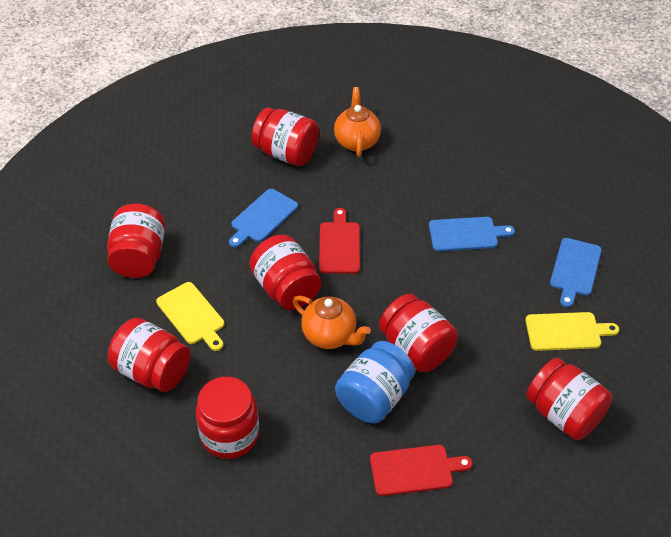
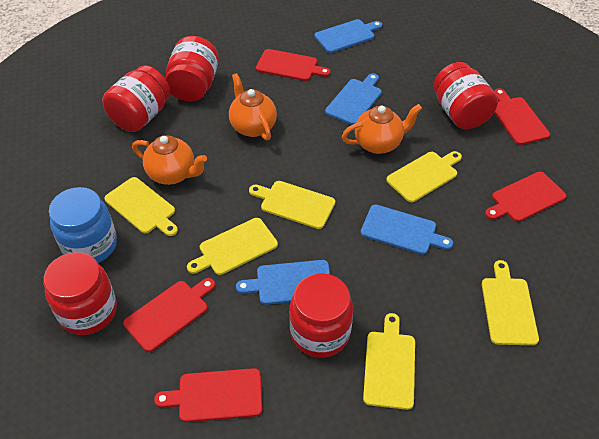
blue cutting board: [229,189,298,248] [429,217,515,251] [550,238,602,307] = 3 -> [236,260,330,305] [314,19,382,53] [325,73,382,125] [361,204,453,255] = 4
orange teapot: [292,295,371,349] [334,87,381,157] = 2 -> [132,135,207,185] [229,73,277,141] [342,104,422,154] = 3
red cutting board: [319,208,360,274] [370,445,472,496] = 2 -> [123,278,215,352] [154,368,263,422] [256,49,331,81] [485,172,566,222] [494,88,550,145] = 5
red jar: [107,204,165,278] [108,318,191,392] [196,377,259,459] [249,235,321,310] [251,107,319,166] [379,294,458,372] [526,358,613,440] = 7 -> [43,252,117,335] [102,65,171,132] [166,36,219,102] [289,273,353,358] [433,62,498,129] = 5
yellow cutting board: [156,282,225,351] [525,312,619,351] = 2 -> [104,177,178,236] [187,218,278,275] [249,181,335,229] [363,313,415,410] [386,151,462,202] [482,260,539,345] = 6

